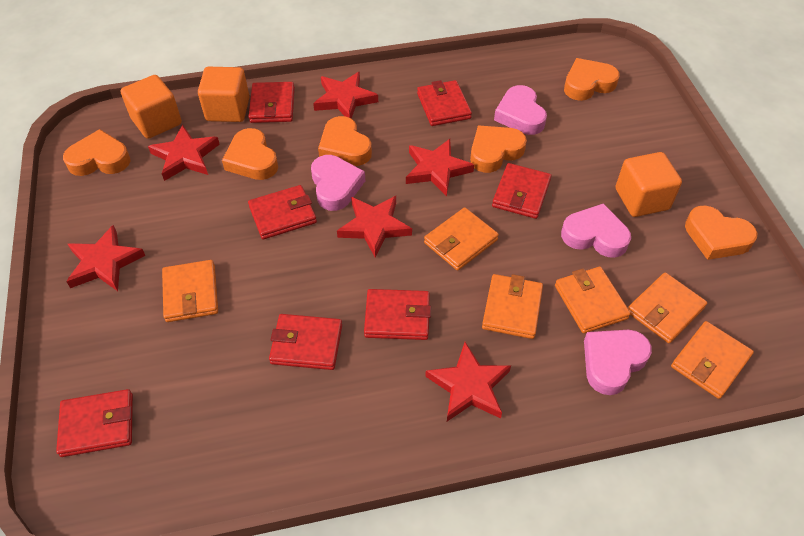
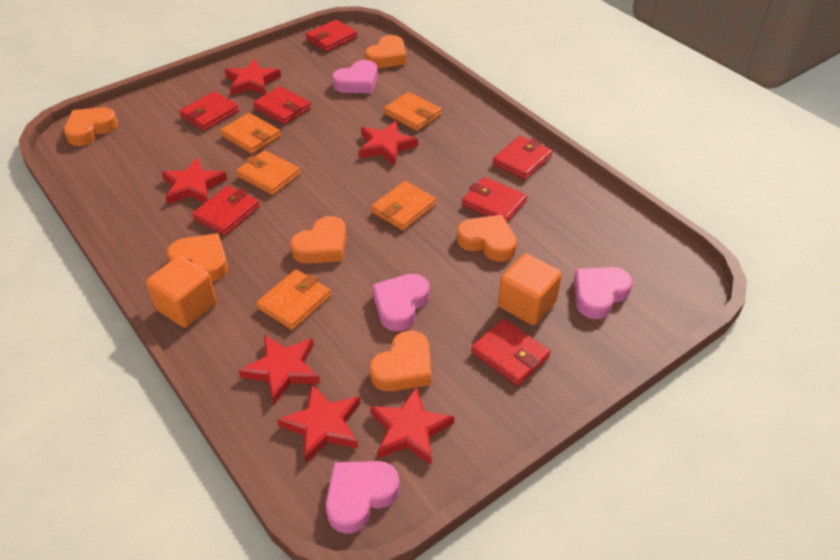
orange cube: [121,75,182,139] [198,67,250,122] [615,152,682,217] = 3 -> [146,256,217,328] [498,254,562,325] = 2
orange wallet: [162,260,218,322] [424,207,499,271] [482,274,543,339] [555,267,631,334] [628,272,707,343] [671,321,754,399] = 6 -> [220,113,281,154] [236,150,301,195] [257,269,331,330] [371,181,436,230] [384,92,442,131] = 5

